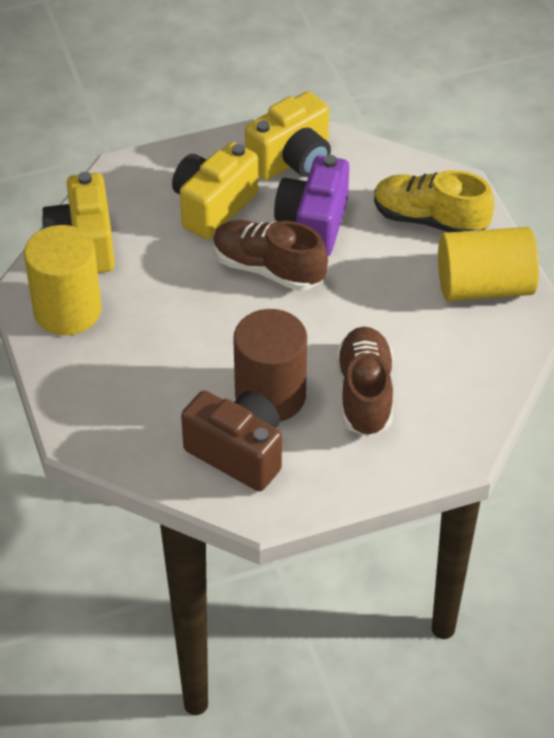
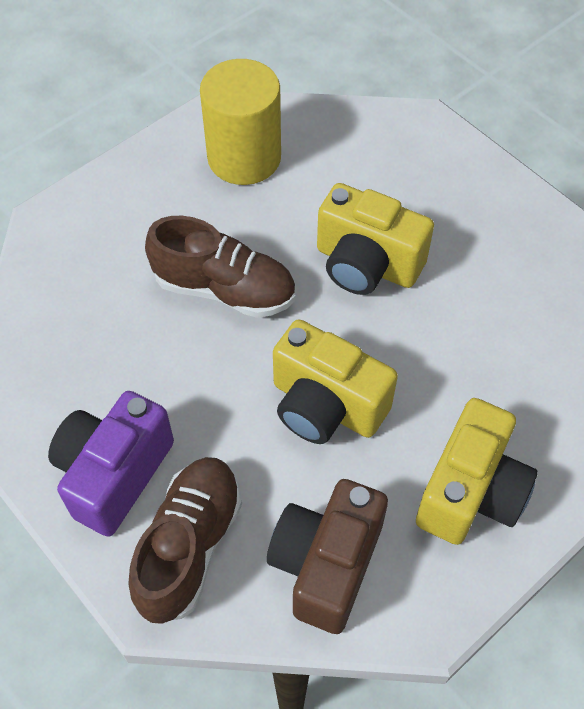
brown cylinder: [233,309,307,422] = 1 -> none = 0
yellow cylinder: [24,225,102,335] [438,227,539,301] = 2 -> [200,59,281,185] = 1
yellow shoe: [374,170,494,232] = 1 -> none = 0

